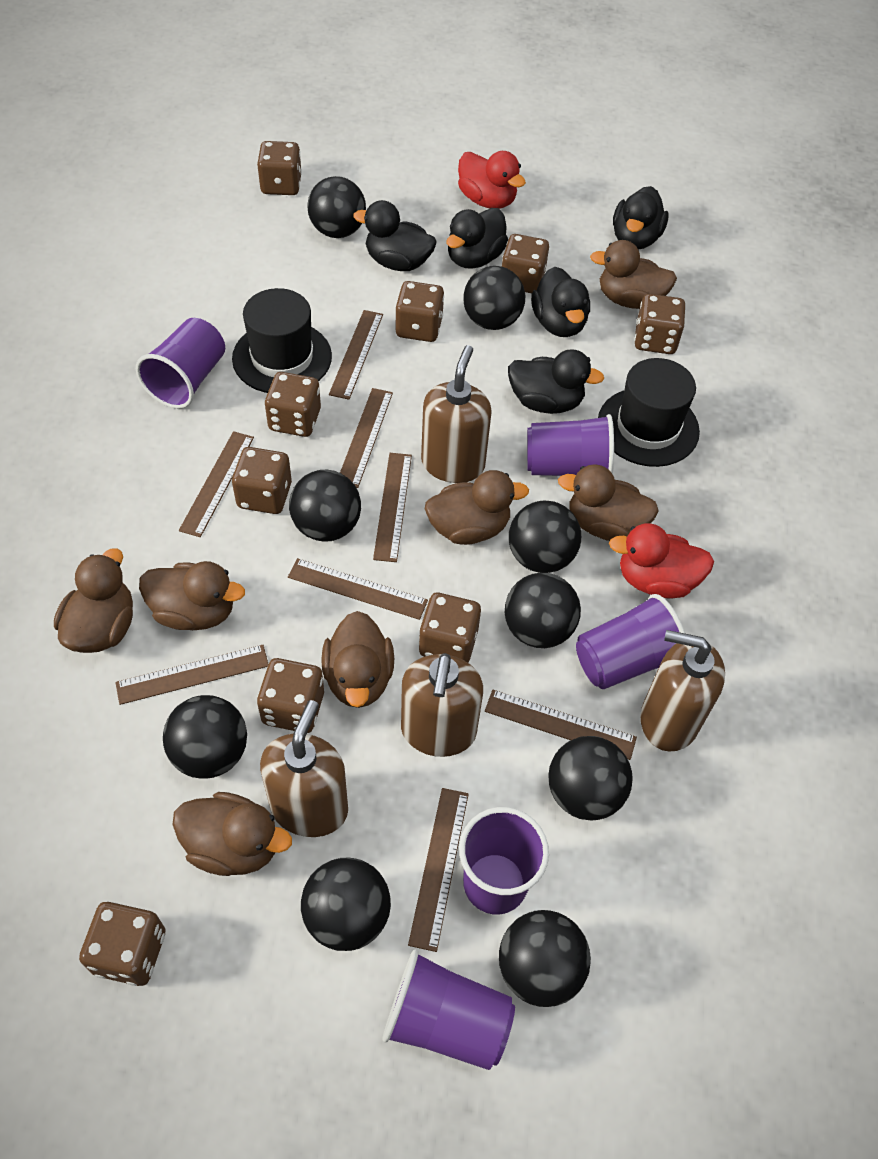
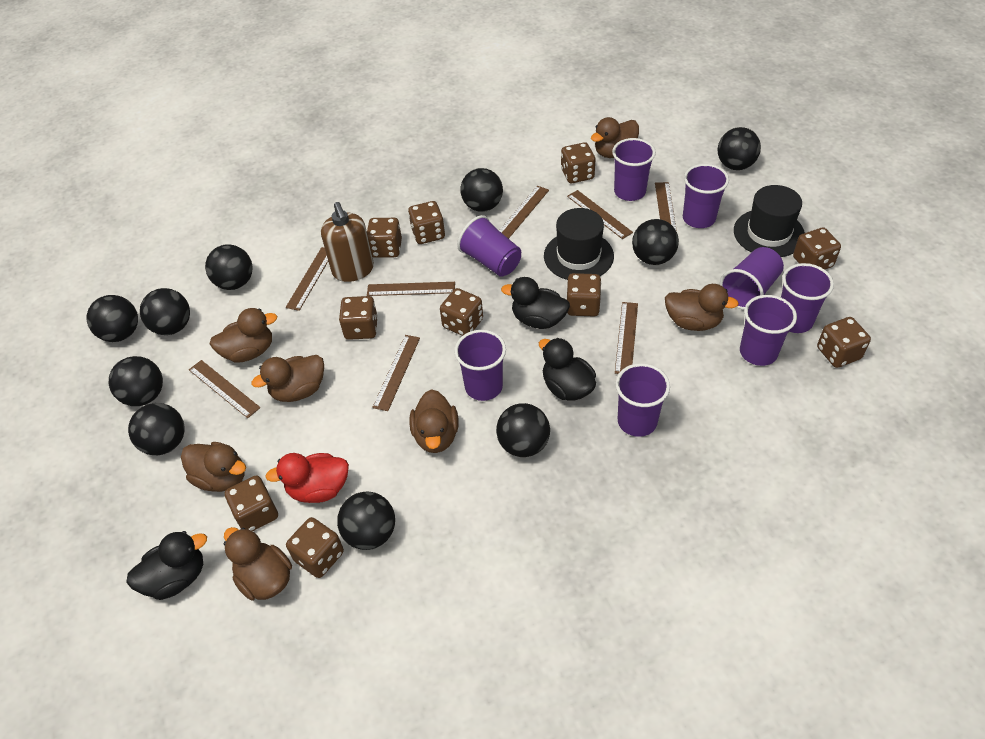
black ball: [163,695,247,779] [289,469,361,542] [301,858,391,951] [307,176,366,238] [463,266,525,330] [499,910,591,1007] [505,573,581,648] [509,500,581,573] [549,736,633,821] = 9 -> [87,295,138,342] [109,356,163,406] [128,403,184,455] [140,288,190,335] [205,245,253,290] [337,492,395,550] [460,168,503,212] [496,403,550,457] [632,219,679,265] [718,127,761,170] = 10
black duck: [353,200,436,271] [447,208,508,269] [508,349,604,414] [531,267,590,337] [613,186,669,249] = 5 -> [126,531,207,600] [501,277,570,329] [539,338,596,401] = 3
brown dice: [79,902,165,986] [232,447,292,514] [257,141,302,195] [257,658,324,733] [265,372,321,437] [395,281,444,342] [419,593,481,663] [501,234,549,293] [634,294,686,354] = 9 -> [225,475,278,531] [286,517,344,578] [339,296,378,340] [367,218,402,258] [408,201,445,244] [440,288,483,336] [561,142,596,183] [566,273,601,316] [793,227,841,269] [817,317,871,368] = 10
brown soap dispenser: [260,700,348,837] [401,653,483,757] [421,345,492,483] [640,630,725,752] = 4 -> [321,202,374,282] = 1
purple cup: [136,318,225,409] [382,949,515,1070] [459,807,549,914] [527,414,614,476] [576,594,686,689] = 5 -> [454,330,506,401] [457,215,521,277] [612,138,656,201] [615,363,670,437] [683,164,729,228] [720,247,784,310] [740,295,797,366] [781,263,834,333] = 8
red duck: [458,151,526,209] [609,523,714,599] = 2 -> [265,453,349,503] = 1

